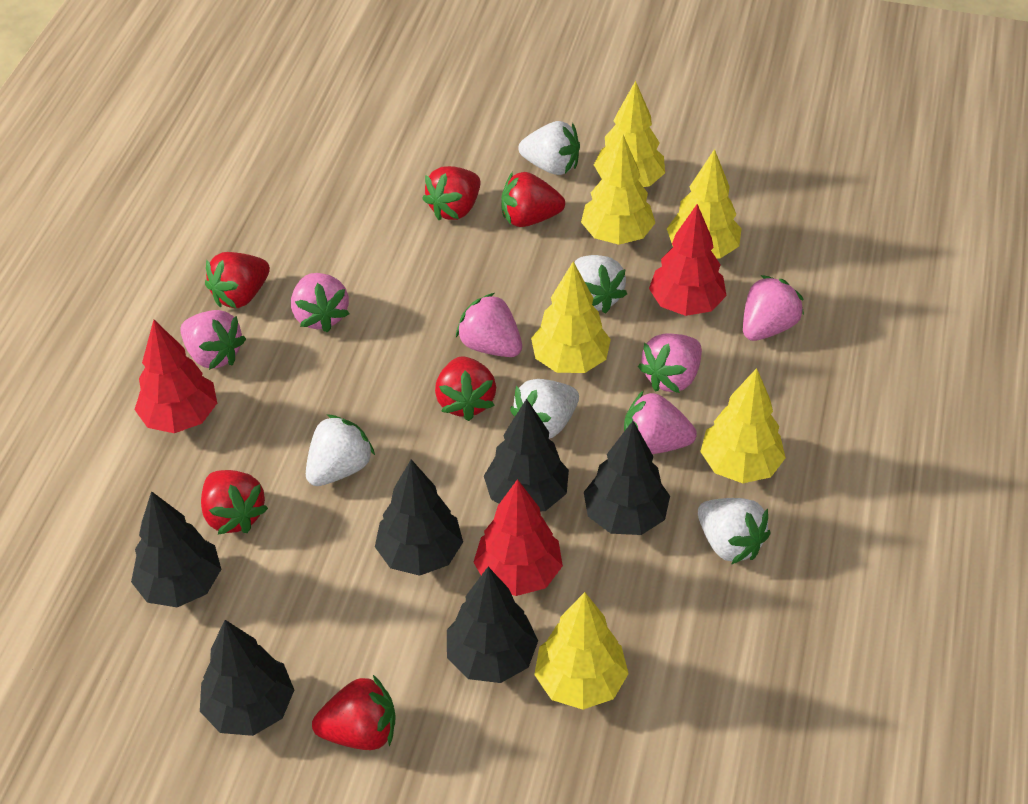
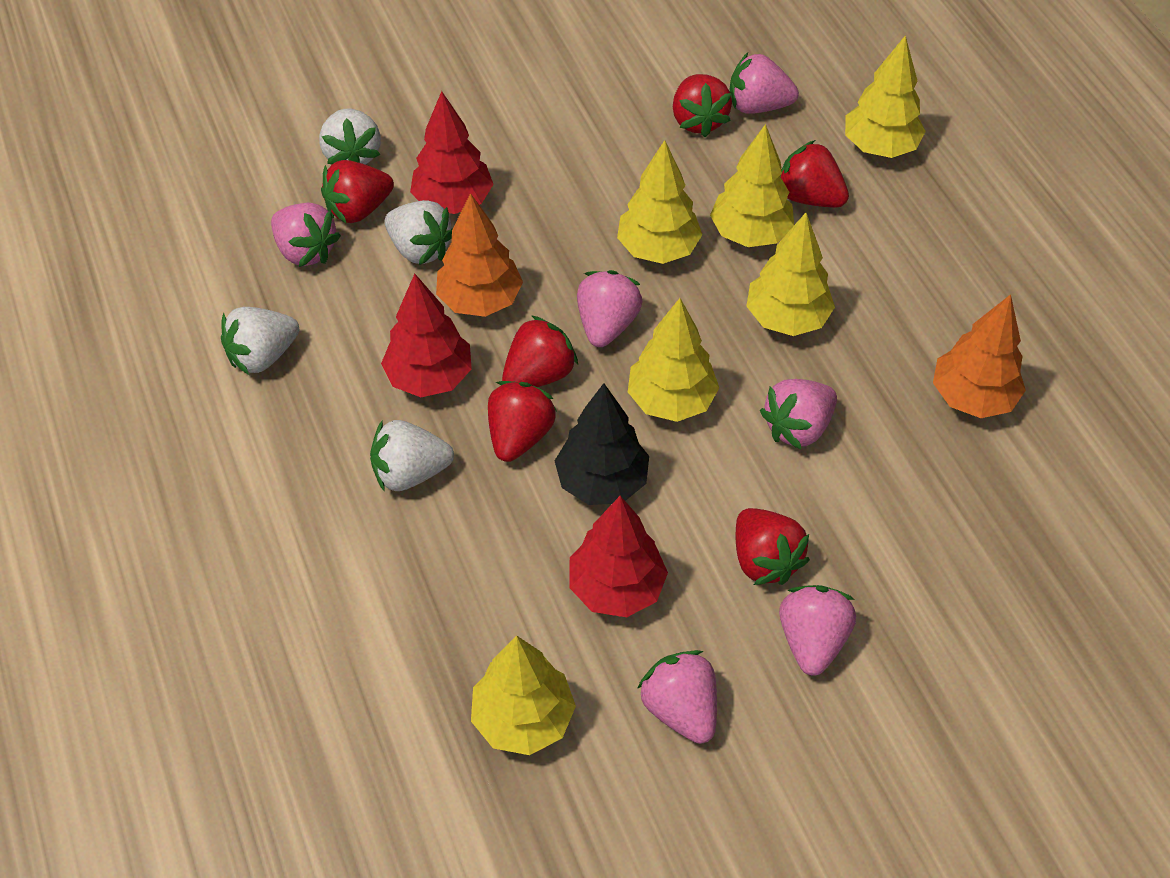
black tree: [131,491,222,607] [200,620,294,736] [375,459,463,576] [447,567,538,683] [484,398,569,511] [584,421,670,535] = 6 -> [555,383,649,505] = 1
orange tree: none = 0 -> [436,193,523,317] [933,294,1026,418] = 2
white strawberry: [306,414,375,486] [510,379,579,439] [518,121,580,175] [574,255,627,314] [698,498,771,564] = 5 -> [221,307,299,375] [319,109,381,165] [370,420,454,492] [385,200,452,265] = 4

